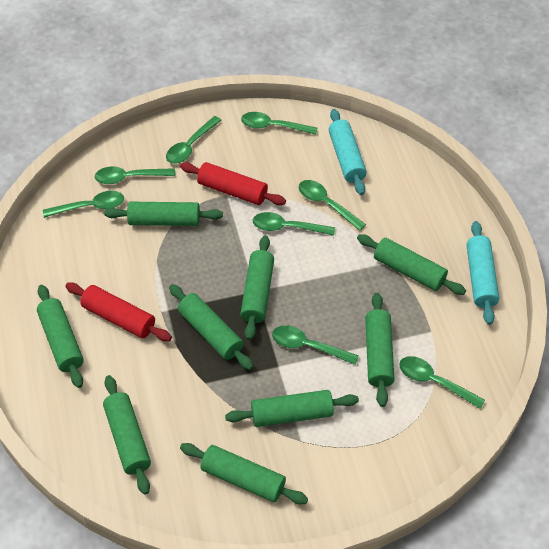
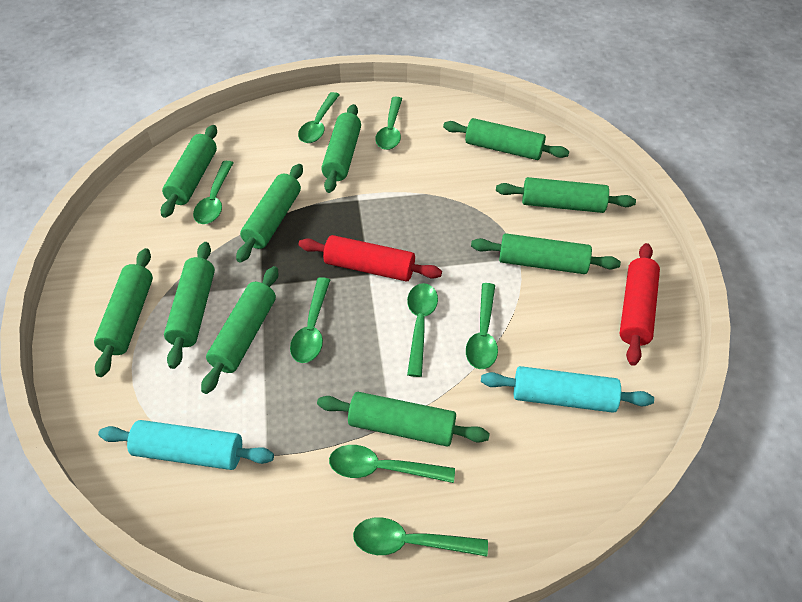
green rolling pin: [37,285,84,388] [103,375,151,495] [104,202,223,226] [169,284,253,370] [180,443,308,504] [225,390,359,427] [240,235,274,340] [357,234,466,295] [365,293,395,407] = 9 -> [94,248,153,377] [161,125,217,218] [164,242,215,369] [201,266,278,394] [236,164,303,263] [317,392,490,447] [321,104,361,193] [443,118,569,160] [471,233,621,274] [496,177,636,213] = 10

